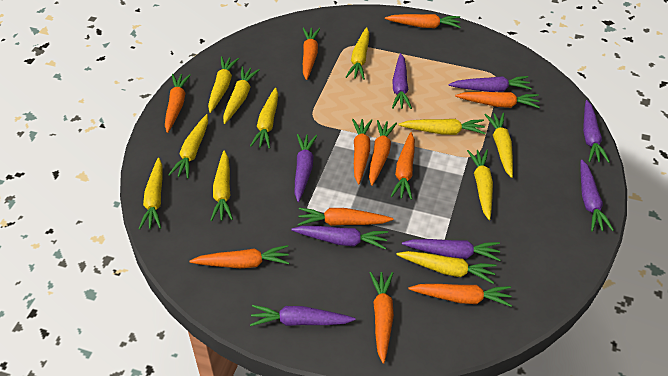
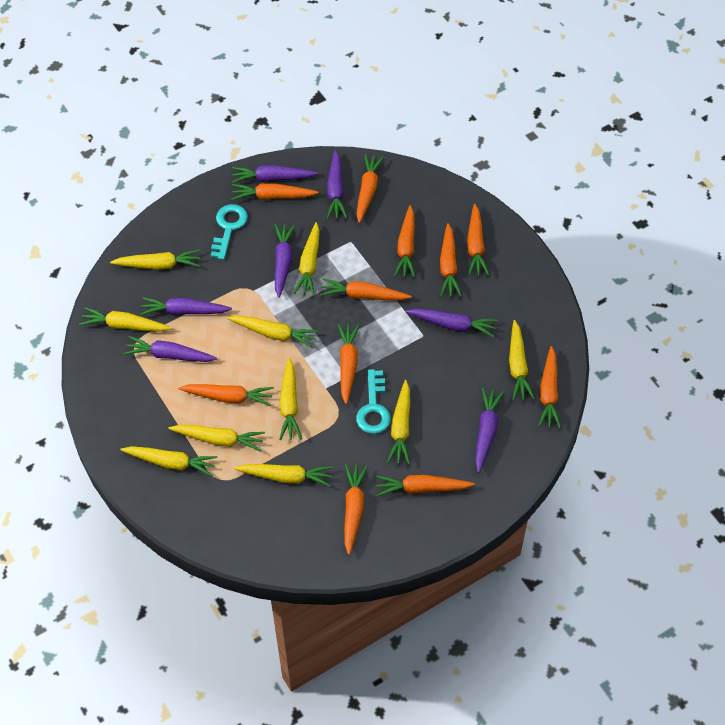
purple carrot: [250,305,356,326] [291,226,388,250] [295,134,317,202] [392,53,412,109] [402,239,501,261] [448,76,532,92] [580,159,614,232] [583,100,610,163] = 8 -> [124,336,217,362] [140,297,232,315] [232,165,318,183] [275,224,295,298] [327,150,348,219] [406,308,498,337] [475,388,504,473] = 7
turquoise key: none = 0 -> [211,204,248,260] [356,369,391,434] = 2
yellow carrot: [139,158,163,230] [168,114,208,179] [208,56,239,113] [210,151,233,221] [223,66,260,124] [250,88,278,149] [346,27,369,80] [397,251,497,284] [398,119,485,135] [467,150,493,220] [484,113,513,178] = 11 -> [79,307,172,332] [110,249,200,270] [120,446,217,476] [169,425,265,452] [227,315,318,348] [234,464,333,487] [279,357,302,440] [293,222,320,296] [387,380,410,465] [509,320,535,401] = 10

